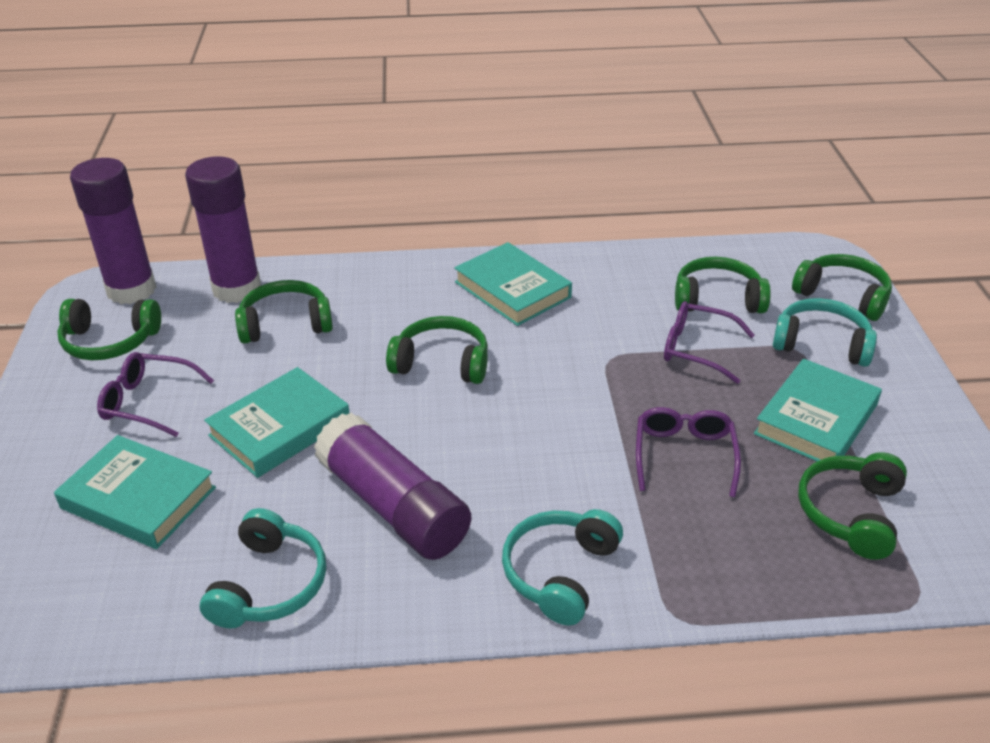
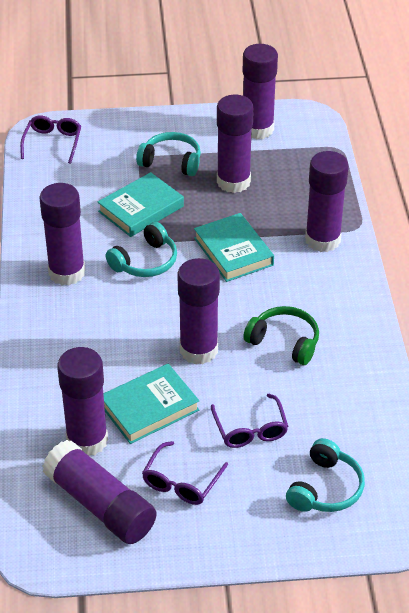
green headphones: [57,299,161,360] [235,280,333,344] [386,316,488,384] [675,257,771,313] [792,254,892,321] [798,452,907,560] = 6 -> [243,306,319,365] = 1
purple glue stick: [70,158,157,304] [185,156,261,303] [314,412,471,560] = 3 -> [39,183,85,285] [43,440,157,544] [57,347,108,456] [177,258,220,364] [217,95,254,193] [242,44,278,139] [305,151,349,252] = 7
turquoise book: [54,435,216,549] [204,367,350,478] [454,242,572,326] [754,359,882,461] = 4 -> [98,172,184,237] [103,364,199,444] [194,213,274,282] = 3

